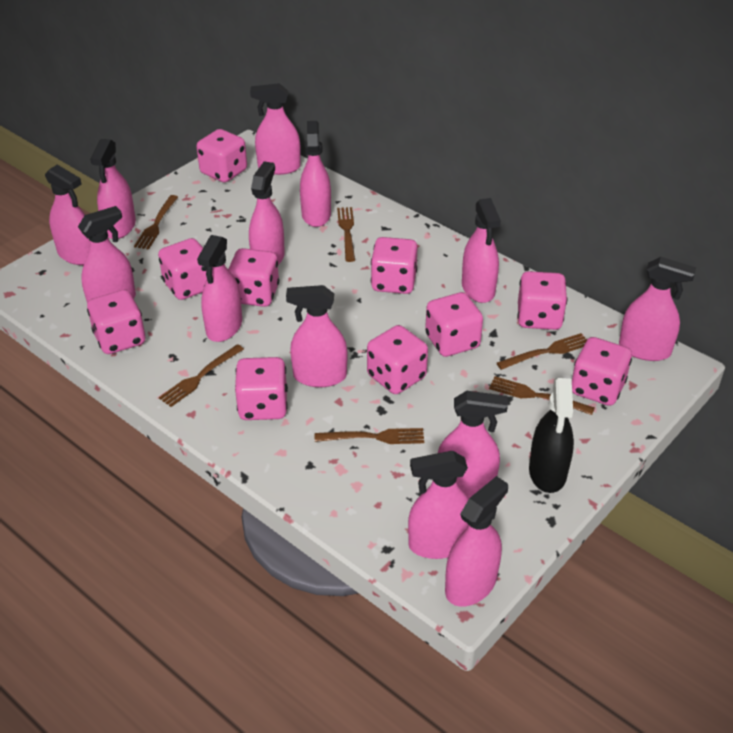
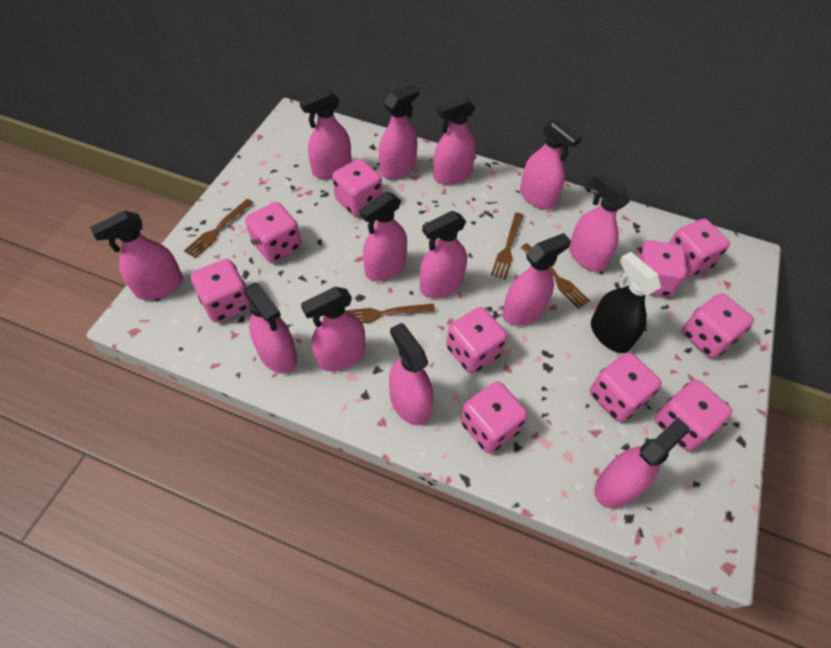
brown fork: [134,195,178,250] [159,344,244,407] [315,428,424,444] [337,207,355,262] [489,376,595,415] [497,333,587,370] = 6 -> [184,199,253,258] [345,304,435,323] [491,212,524,280] [521,243,590,309] = 4

